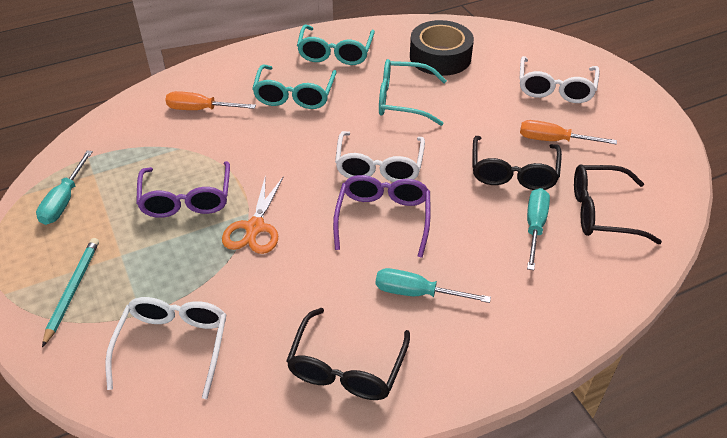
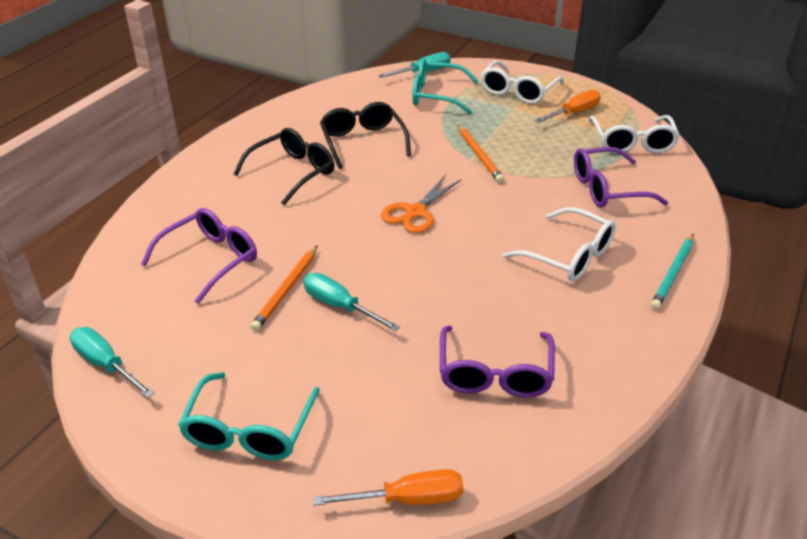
black glasses: [286,308,410,400] [472,136,562,190] [574,164,662,244] = 3 -> [233,128,334,205] [320,102,411,169] = 2
black tape: [410,20,474,76] = 1 -> none = 0
orange pencil: none = 0 -> [251,245,318,331] [458,125,504,183] = 2
purple glasses: [136,161,230,218] [333,175,431,258] = 2 -> [141,208,257,304] [440,326,555,398] [574,147,668,207] = 3
turquoise glasses: [252,64,337,109] [297,25,375,65] [379,59,447,126] = 3 -> [178,372,320,460] [412,58,479,114] = 2

